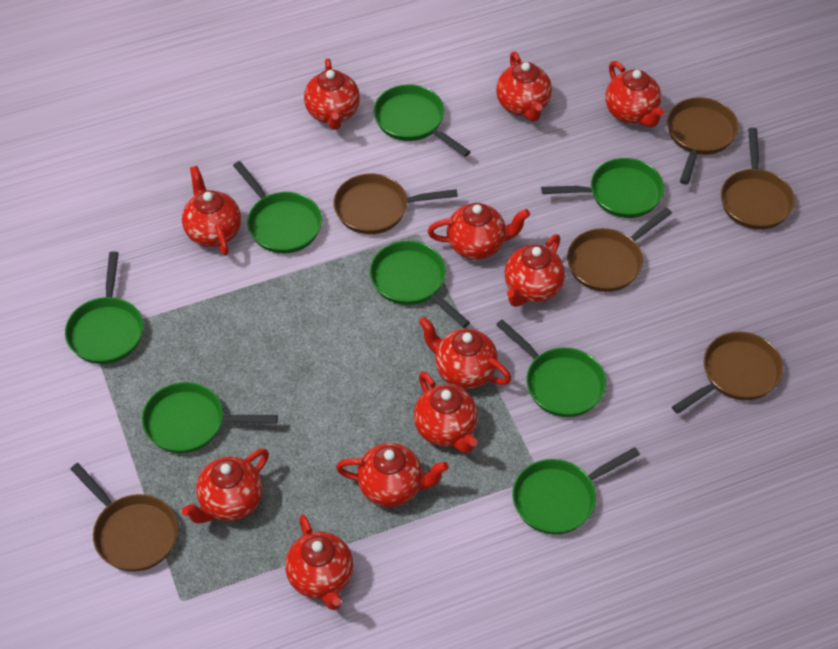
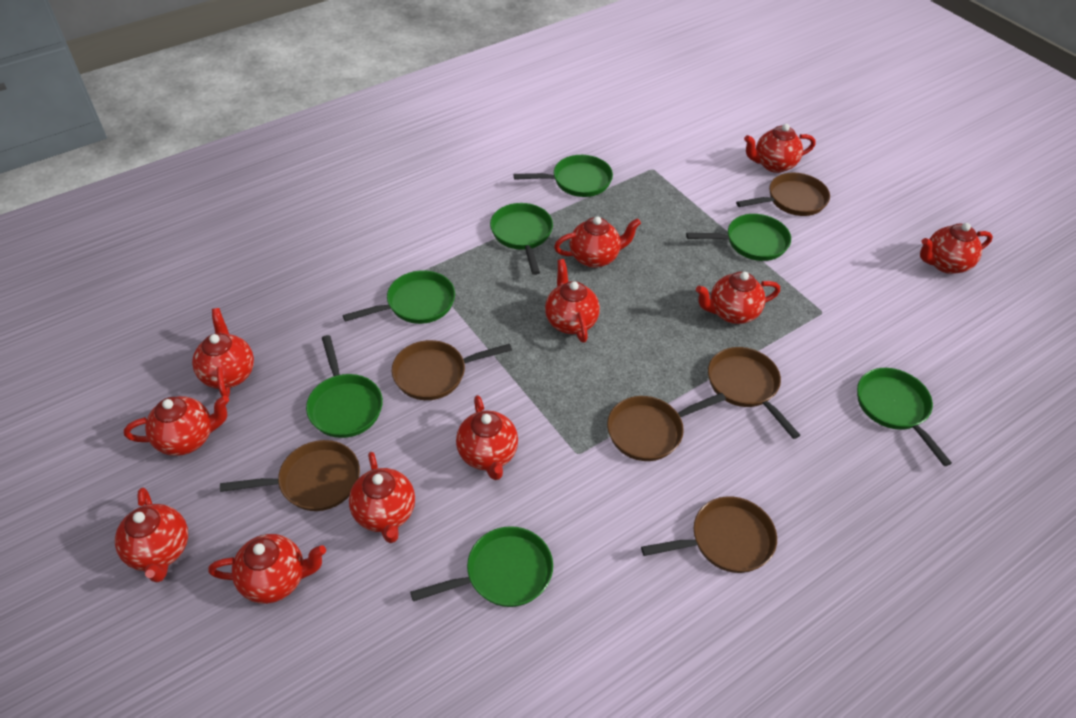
green pan: [65,251,143,364] [142,382,278,453] [233,161,322,254] [370,241,470,328] [374,84,470,157] [496,320,606,417] [512,447,640,535] [541,158,664,218] = 8 -> [306,335,383,438] [343,270,455,324] [410,526,553,607] [490,203,553,275] [513,155,613,197] [686,214,791,261] [857,368,952,466] = 7

